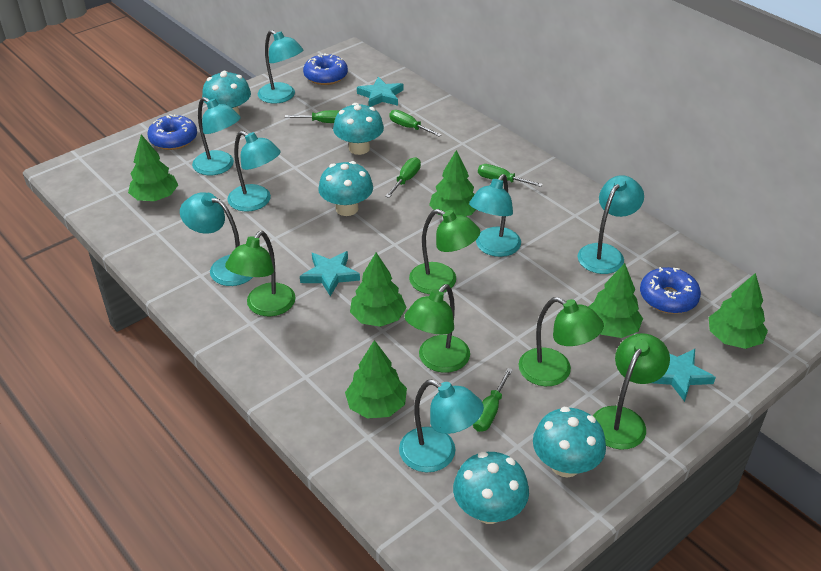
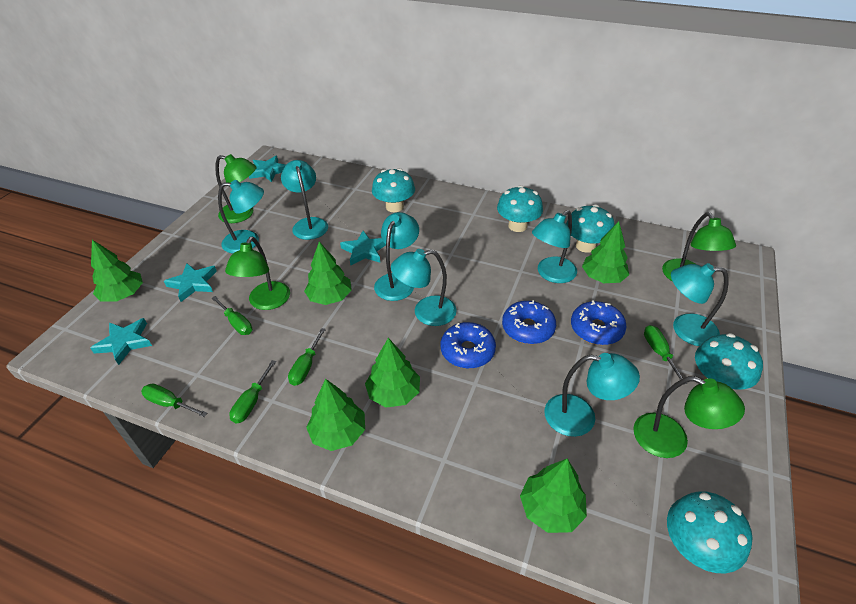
green lamp: [225,231,296,316] [405,284,470,373] [409,209,480,294] [518,297,604,386] [593,333,670,450] = 5 -> [215,154,257,223] [225,237,290,310] [633,376,745,458] [662,212,736,282] = 4
turquoise star: [300,251,360,296] [357,77,403,107] [652,349,716,402] = 3 -> [90,318,152,365] [164,263,217,302] [249,156,286,182] [340,231,386,265] = 4

